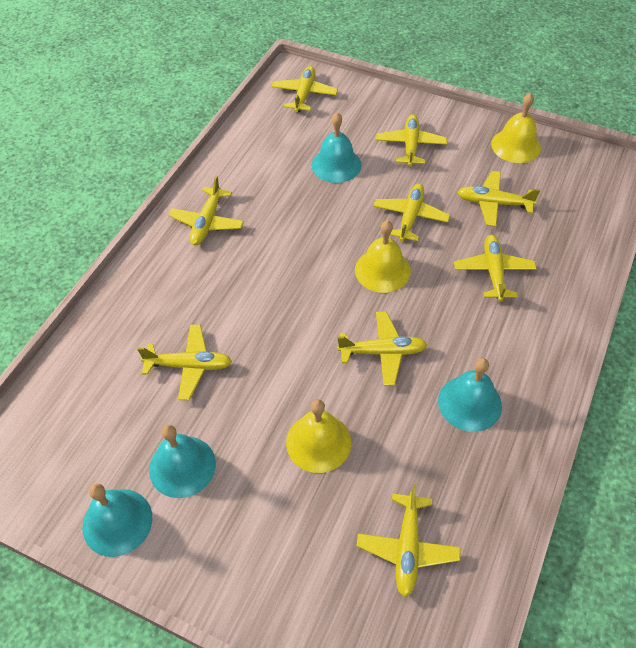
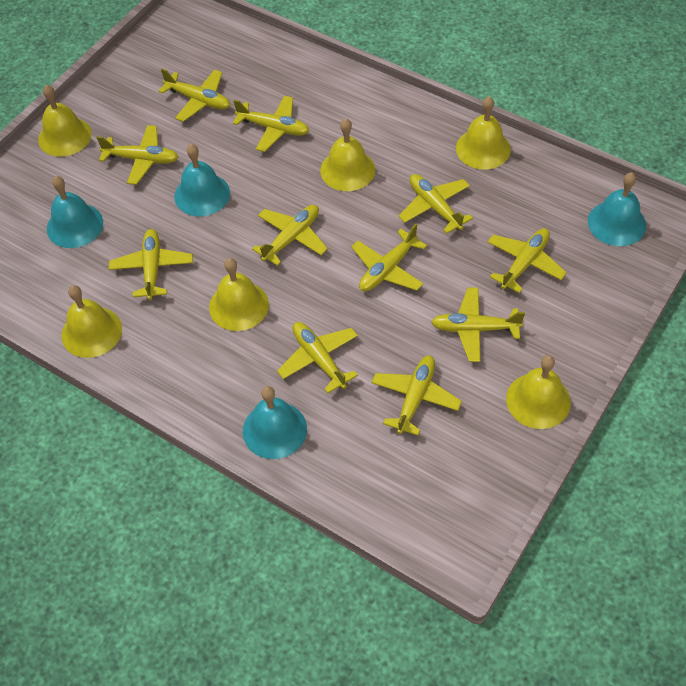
yellow bell: [286,399,351,473] [355,220,411,293] [491,93,541,163] = 3 -> [38,85,92,157] [61,285,122,358] [209,258,269,331] [320,118,375,191] [456,96,511,170] [506,355,571,429] = 6
yellow plane: [137,325,232,400] [168,176,244,245] [271,66,338,112] [337,311,427,386] [356,484,461,597] [373,183,450,242] [376,114,447,167] [454,235,537,302] [457,171,540,227] = 9 -> [96,125,178,185] [109,229,193,300] [159,69,230,122] [233,95,309,152] [252,205,328,266] [277,322,358,393] [351,224,427,292] [371,356,462,436] [398,174,473,234] [431,287,525,362] [488,228,567,293] = 11

